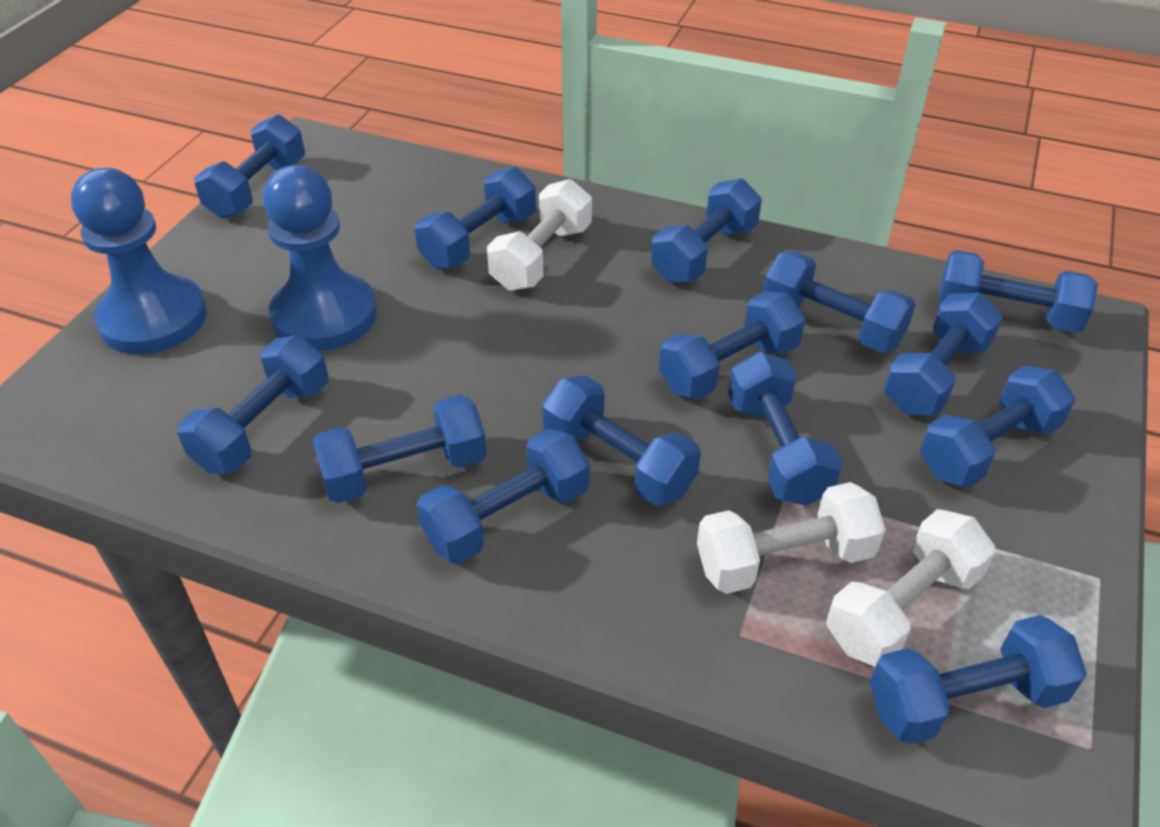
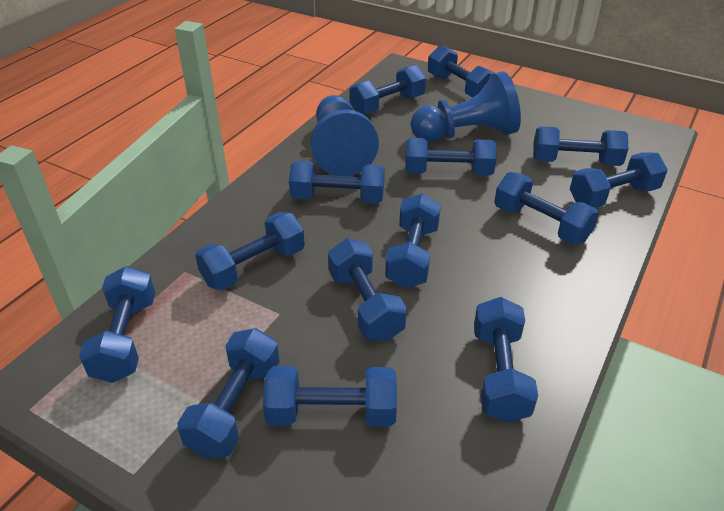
white dumbbell: [487,179,592,291] [697,482,886,594] [826,509,996,667] = 3 -> none = 0

